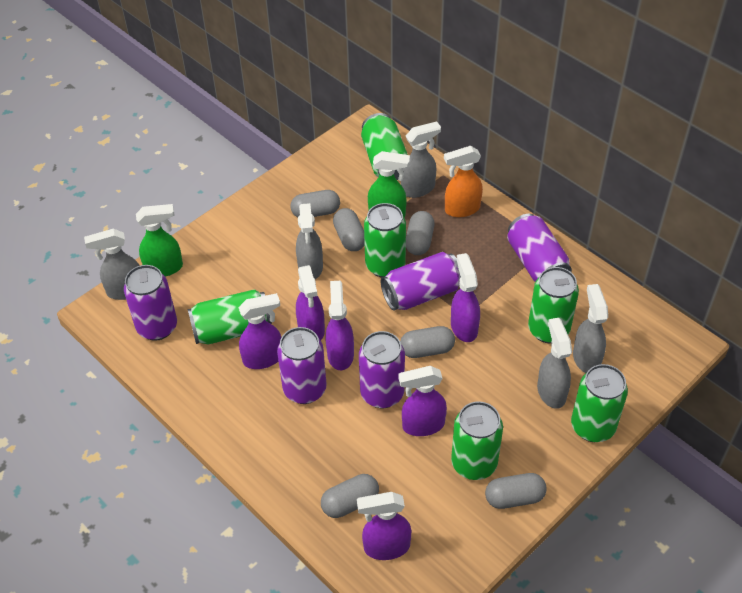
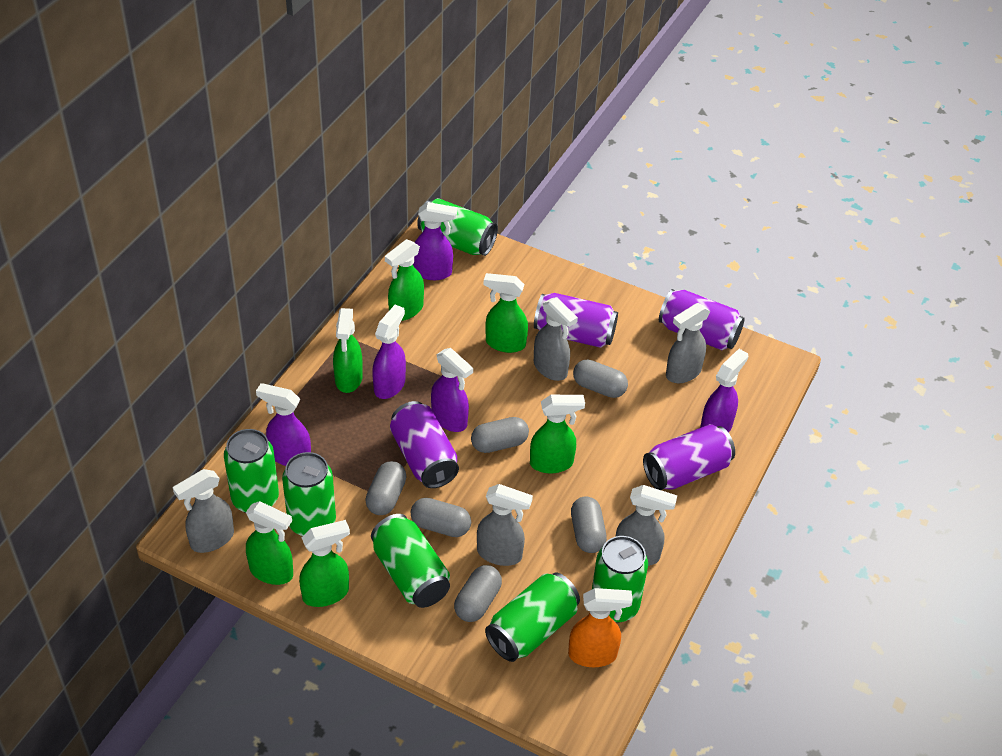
green spray bottle: [136,204,183,277] [368,151,410,217] = 2 -> [246,501,293,585] [299,520,350,607] [333,308,363,393] [385,239,424,321] [483,273,528,353] [530,395,585,473] = 6
purple can: [124,265,177,341] [277,327,327,404] [359,331,405,408] [381,252,461,311] [507,214,572,282] = 5 -> [390,401,459,488] [534,293,618,348] [643,424,735,490] [659,289,745,350] = 4
purple spray bottle: [238,293,281,369] [296,265,325,340] [326,281,354,370] [357,492,411,560] [398,366,447,436] [451,253,480,342] = 6 -> [256,383,311,466] [372,305,406,399] [413,202,457,280] [431,348,473,432] [700,349,748,433] = 5

